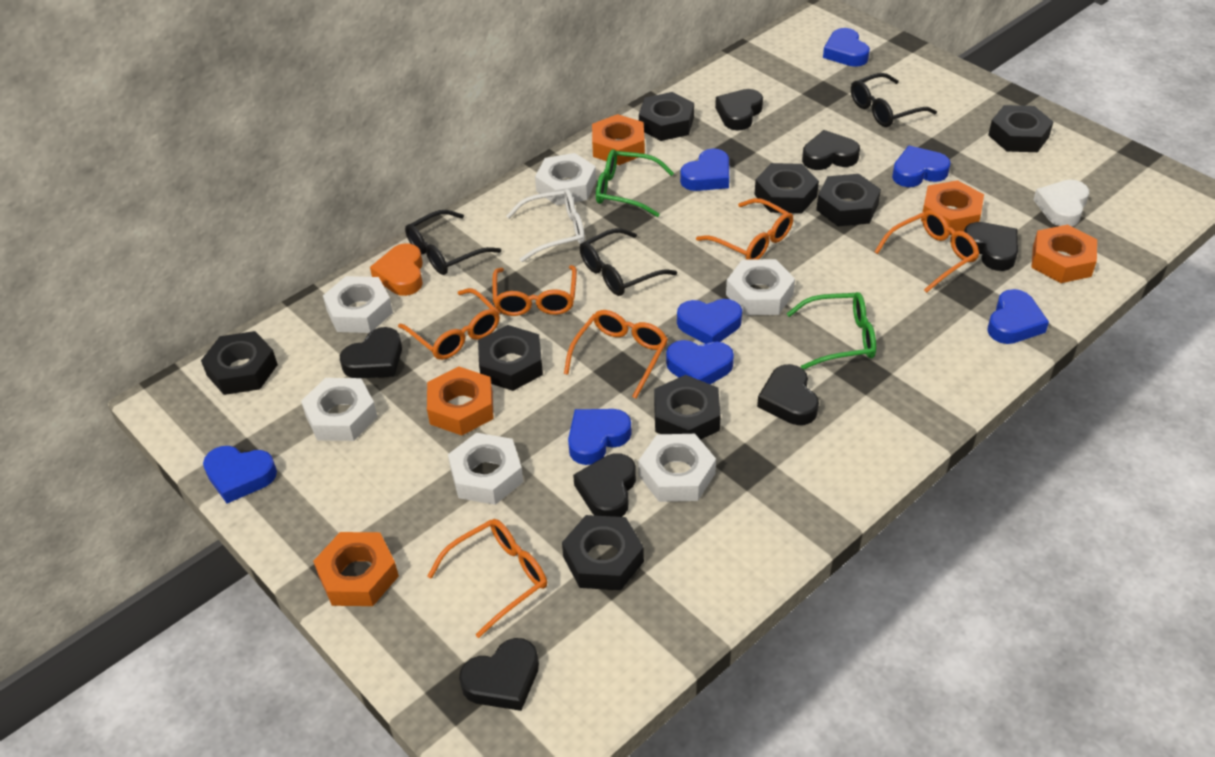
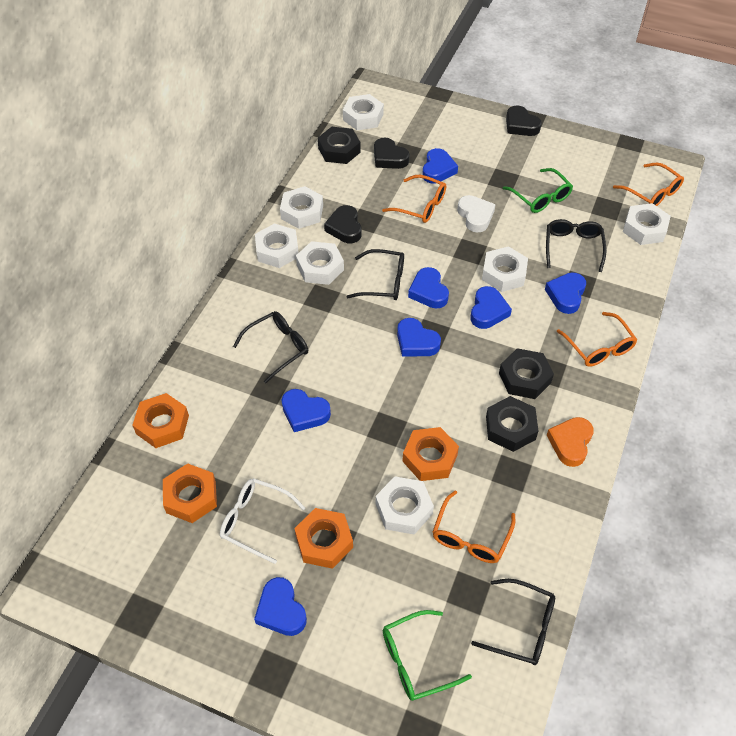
black glasses: [405,210,501,275] [580,228,677,296] [851,73,937,127] = 3 -> [233,311,308,383] [346,249,404,300] [471,579,555,665] [546,219,606,272] = 4
black heart: [340,327,402,378] [459,638,539,711] [573,453,636,517] [715,89,763,131] [757,364,819,425] [802,130,860,170] [964,222,1018,271] = 7 -> [324,205,362,243] [374,137,409,169] [506,105,542,136] = 3
black nut: [201,331,278,395] [478,325,543,391] [562,515,644,590] [639,92,694,141] [654,375,721,440] [754,163,819,213] [816,174,881,226] [988,105,1053,152] = 8 -> [318,127,360,164] [486,396,538,452] [499,348,554,399] = 3
blue heart: [203,446,277,503] [568,409,632,465] [666,340,734,384] [677,299,742,344] [680,149,729,191] [823,28,870,67] [892,146,951,187] [987,289,1049,344] = 8 -> [254,577,307,636] [282,389,331,432] [397,318,441,357] [408,267,449,308] [422,148,458,183] [470,286,512,329] [545,272,586,314] = 7
orange glasses: [398,288,500,360] [427,519,547,638] [492,265,577,316] [564,310,668,399] [696,198,793,260] [875,210,979,293] = 6 -> [382,175,446,223] [433,491,515,563] [557,312,637,367] [613,163,684,206] = 4
orange nut: [313,532,399,606] [427,366,494,436] [592,114,645,165] [921,180,984,235] [1031,225,1097,283] = 5 -> [132,393,189,448] [163,463,217,523] [294,508,353,569] [402,427,459,481] = 4
white nut: [301,378,378,441] [323,276,393,333] [448,433,523,505] [535,153,596,205] [638,434,716,502] [726,259,795,315] = 6 -> [255,223,299,268] [280,186,323,229] [296,241,344,285] [343,94,384,130] [376,476,434,534] [482,246,528,292] [623,203,671,245] = 7

